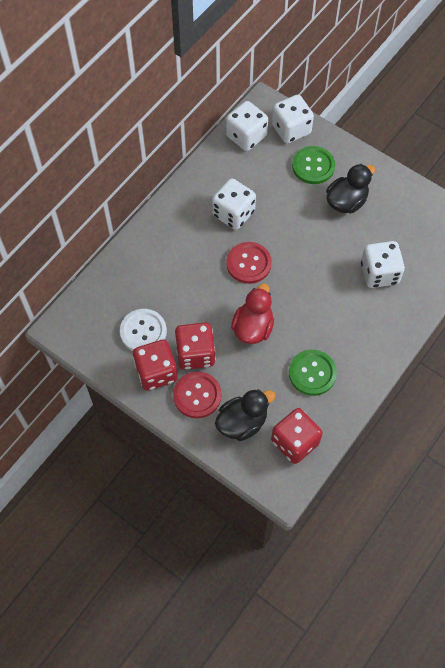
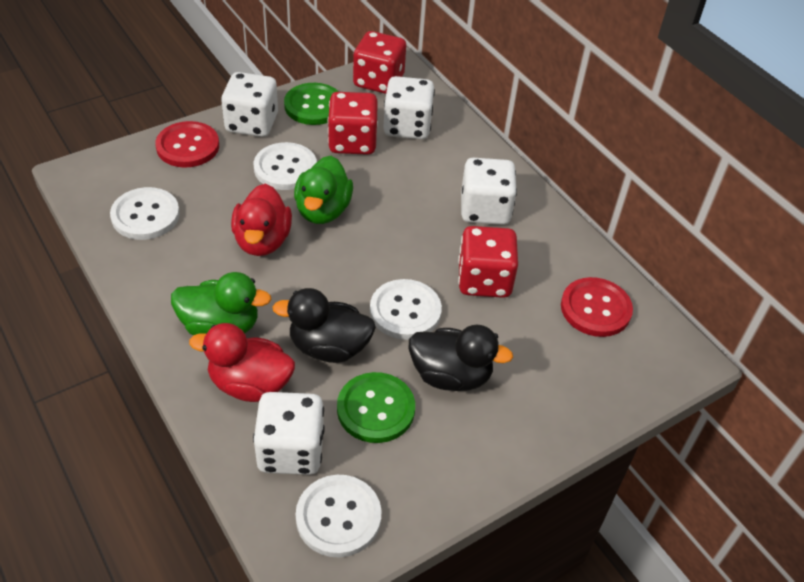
green duck: none = 0 -> [171,272,272,335] [294,156,353,224] = 2
red duck: [231,284,274,344] = 1 -> [189,323,295,402] [231,184,292,256] = 2
white button: [120,309,167,351] = 1 -> [110,187,180,240] [254,142,317,190] [296,475,382,558] [370,279,442,340] = 4

